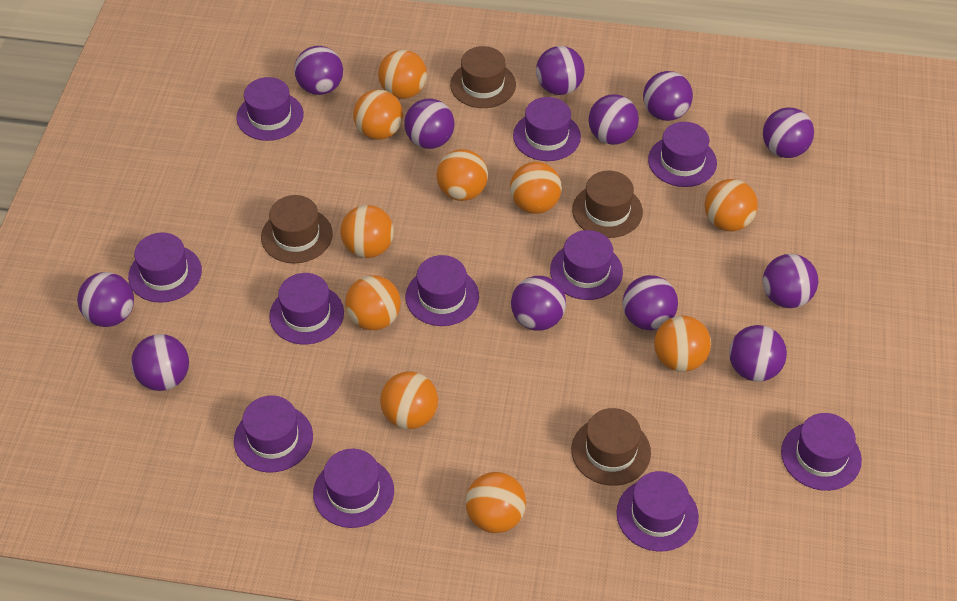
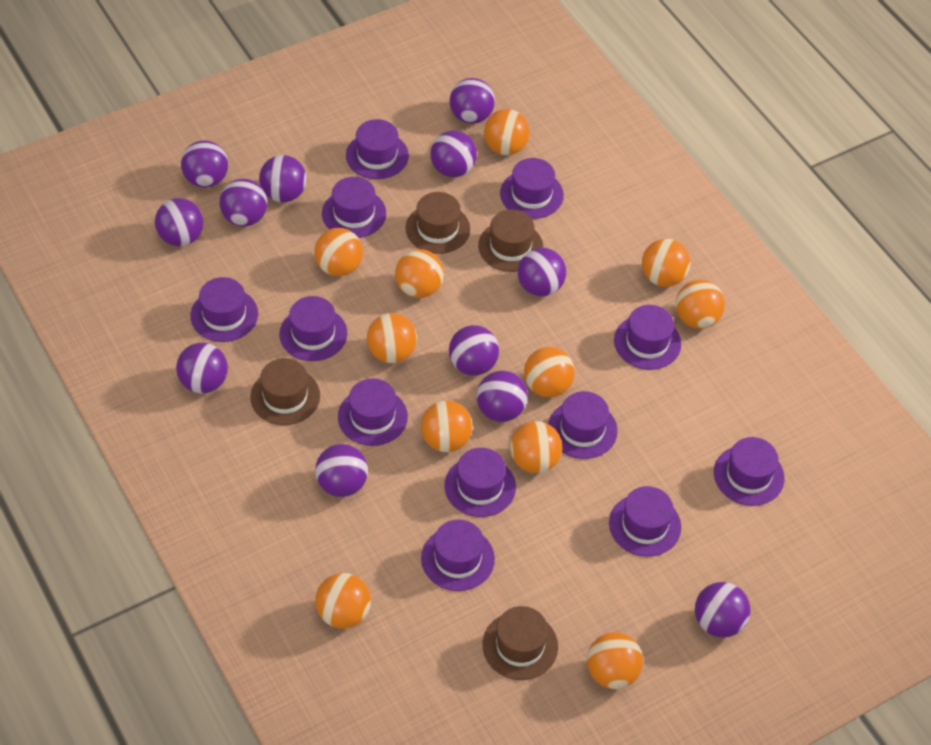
orange ball: [341,205,394,258] [345,275,401,330] [353,89,403,140] [378,50,427,99] [380,371,438,429] [436,149,488,201] [465,472,526,533] [510,162,562,214] [654,316,711,372] [705,179,758,231] = 10 -> [314,228,363,276] [315,573,371,629] [367,313,417,363] [395,249,444,298] [421,401,473,452] [484,109,530,155] [510,421,562,473] [524,347,575,398] [587,632,643,689] [642,239,690,287] [676,280,725,329] = 11
purple hat: [128,232,202,303] [234,395,313,473] [236,77,304,141] [269,273,344,344] [313,449,394,528] [406,255,479,326] [513,97,581,161] [550,230,623,300] [616,471,699,552] [648,122,717,187] [781,413,862,491] = 11 -> [190,277,258,342] [279,296,347,361] [322,177,386,238] [338,378,408,446] [346,119,409,179] [421,520,495,591] [444,448,516,517] [500,158,564,219] [548,391,618,459] [609,486,681,557] [614,305,681,370] [714,437,785,506] = 12

